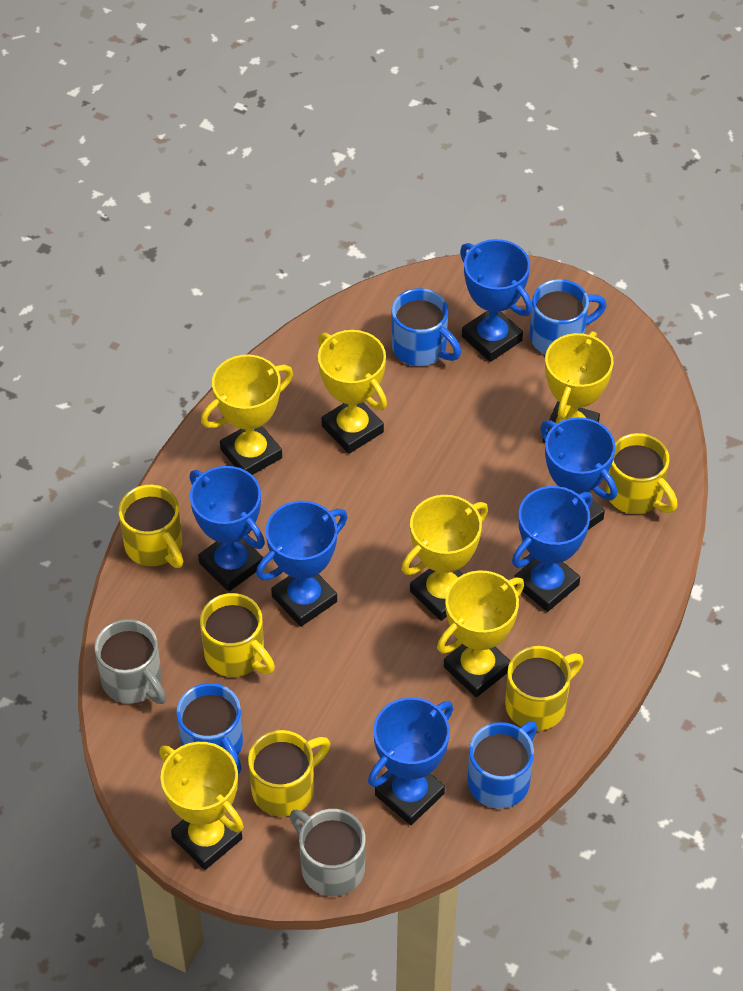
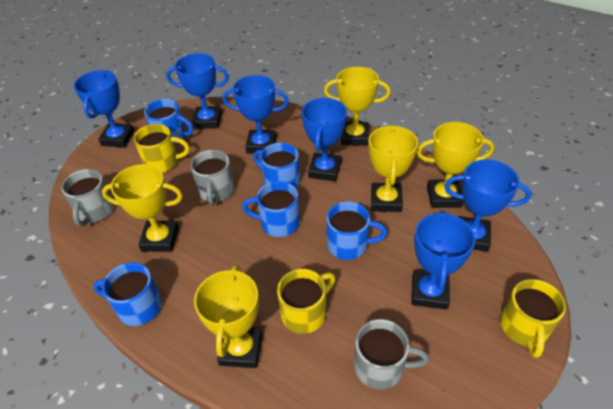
blue mug: [176,683,243,774] [392,288,461,366] [467,721,537,809] [530,279,607,355] = 4 -> [93,262,162,326] [144,99,193,144] [242,181,300,237] [253,143,300,189] [326,201,387,260] = 5
grey mug: [95,619,166,704] [290,809,366,896] = 2 -> [61,169,114,227] [191,150,234,205] [354,319,429,390] = 3
yellow mug: [119,485,183,568] [200,593,275,677] [248,730,331,817] [505,646,583,731] [606,433,678,514] = 5 -> [134,124,190,173] [277,269,335,334] [500,279,566,358] = 3
yellow trophy: [159,742,244,870] [201,355,293,475] [318,330,387,454] [401,495,488,621] [437,570,524,697] [543,331,613,443] = 6 -> [102,164,183,252] [194,265,262,368] [324,67,391,146] [369,125,418,212] [417,122,494,208] = 5

